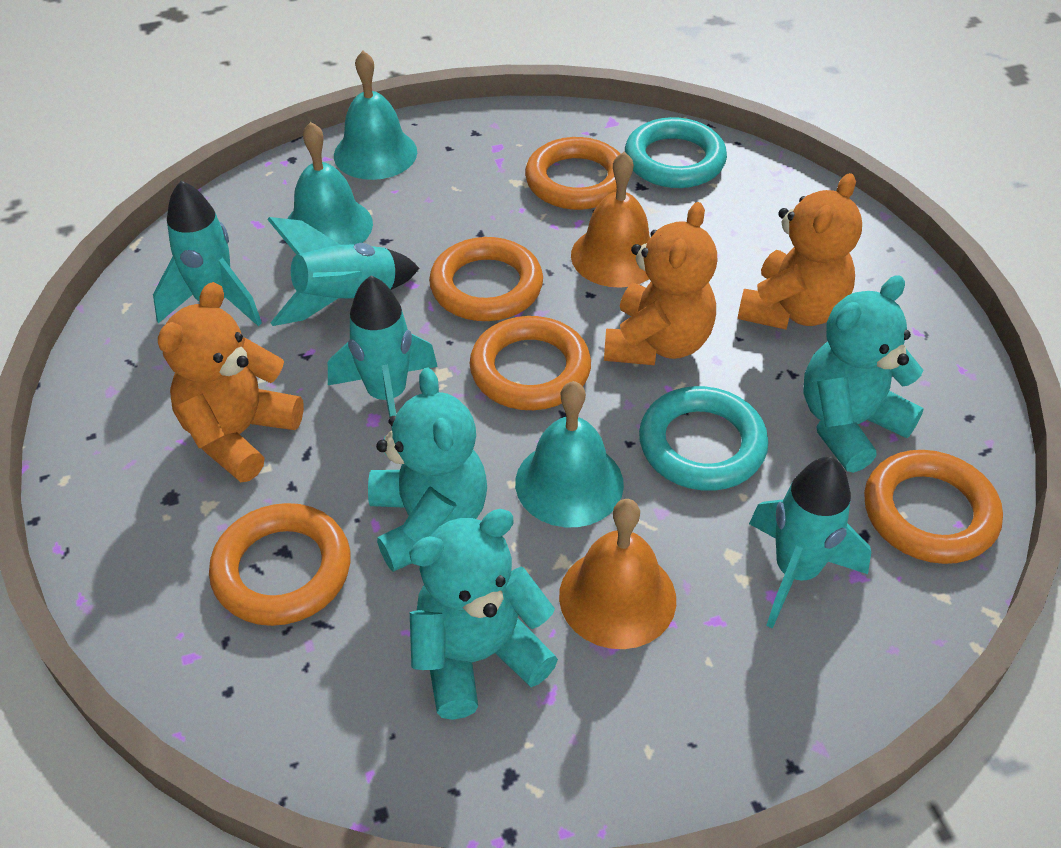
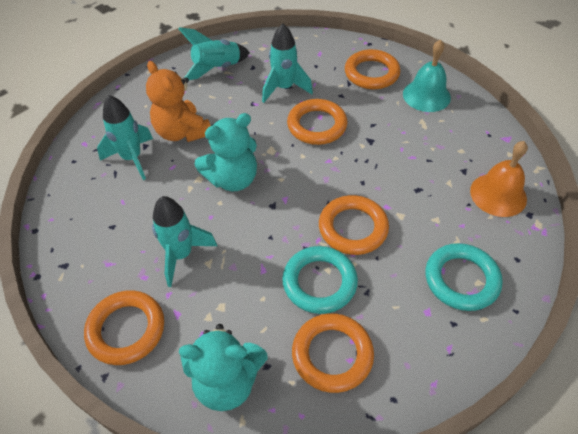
orange bell: [559,499,676,649] [571,152,651,288] = 2 -> [470,141,528,217] = 1
orange teddy bear: [158,282,304,482] [604,202,718,365] [737,173,862,330] = 3 -> [146,61,211,142] = 1
turquoise bell: [287,122,373,245] [334,51,417,180] [515,381,624,527] = 3 -> [403,39,451,112] = 1
turquoise teddy bear: [368,368,487,572] [409,509,558,720] [803,275,924,473] = 3 -> [179,324,267,411] [195,113,257,191] = 2

